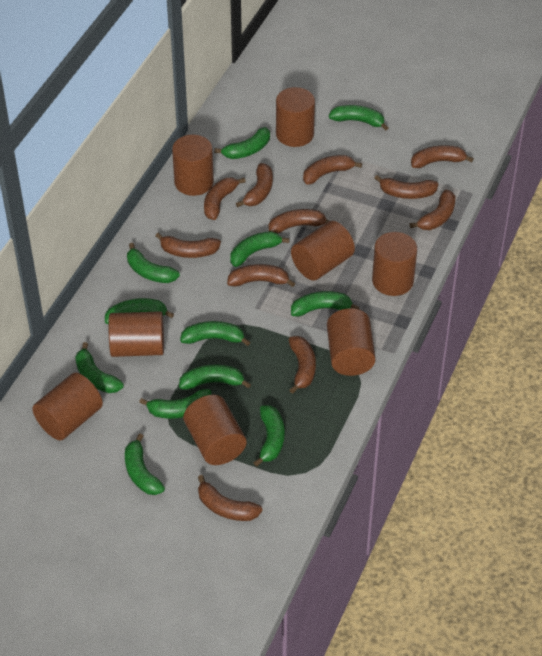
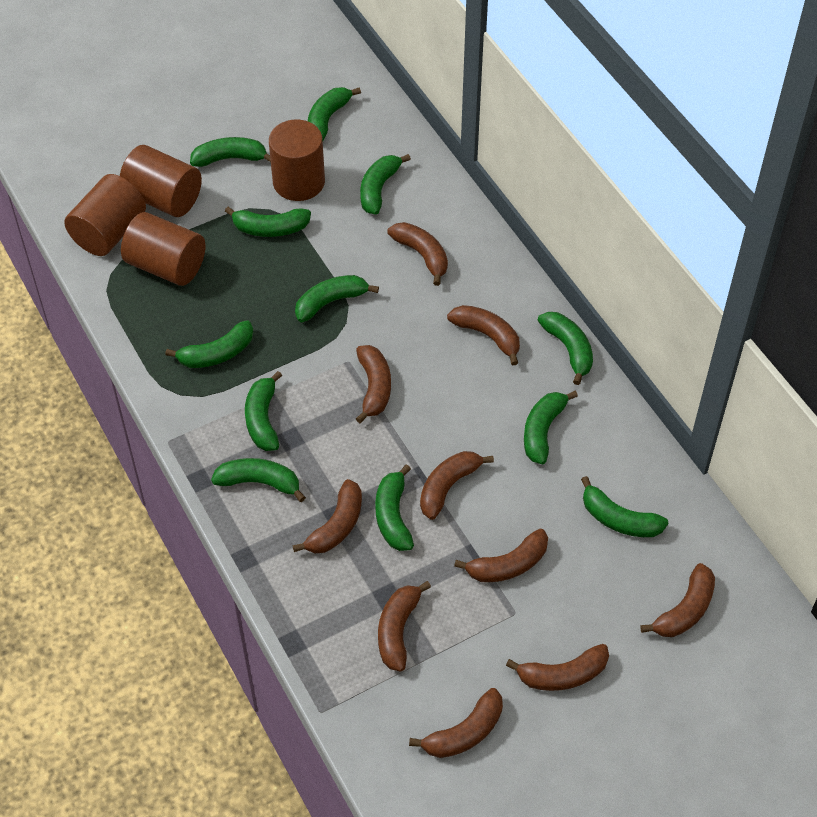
brown banana: [155,233,221,258] [198,475,262,521] [204,178,246,220] [227,264,295,287] [236,163,273,207] [269,209,329,233] [289,336,316,394] [303,155,362,185] [375,175,438,199] [410,190,455,230] [411,145,474,168] = 11 -> [292,479,362,553] [356,345,391,423] [378,581,431,672] [387,222,448,286] [409,688,503,758] [420,451,494,520] [447,305,520,365] [454,529,548,582] [506,644,609,691] [640,563,715,637] = 10
brown cylinder: [32,373,103,440] [108,311,164,357] [172,134,214,196] [183,395,247,465] [276,87,315,147] [291,221,355,280] [327,308,376,376] [372,232,417,296] = 8 -> [64,174,146,256] [120,145,202,217] [121,212,206,286] [269,120,325,201] = 4

